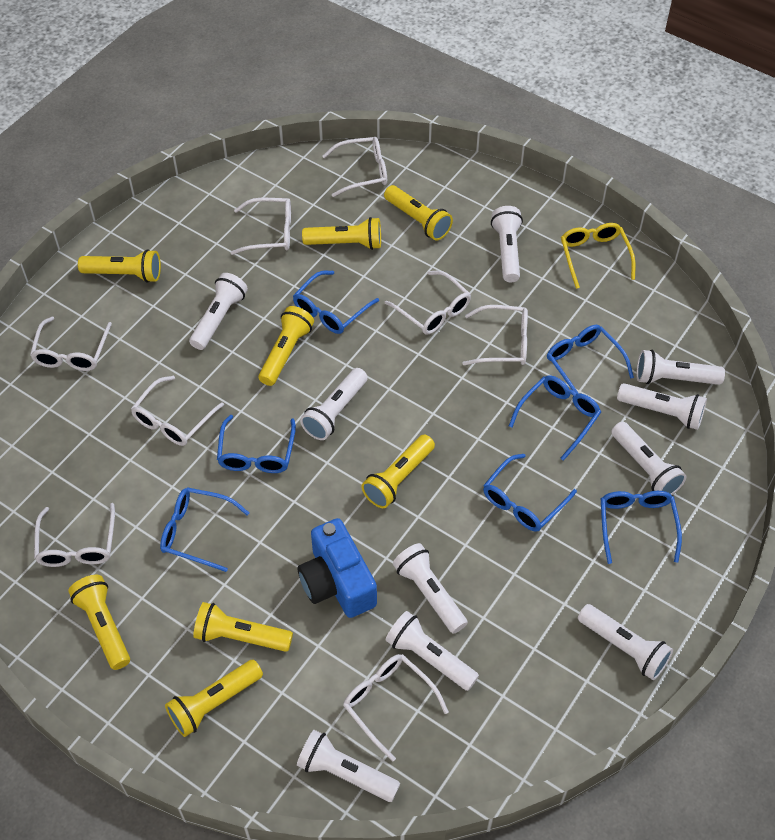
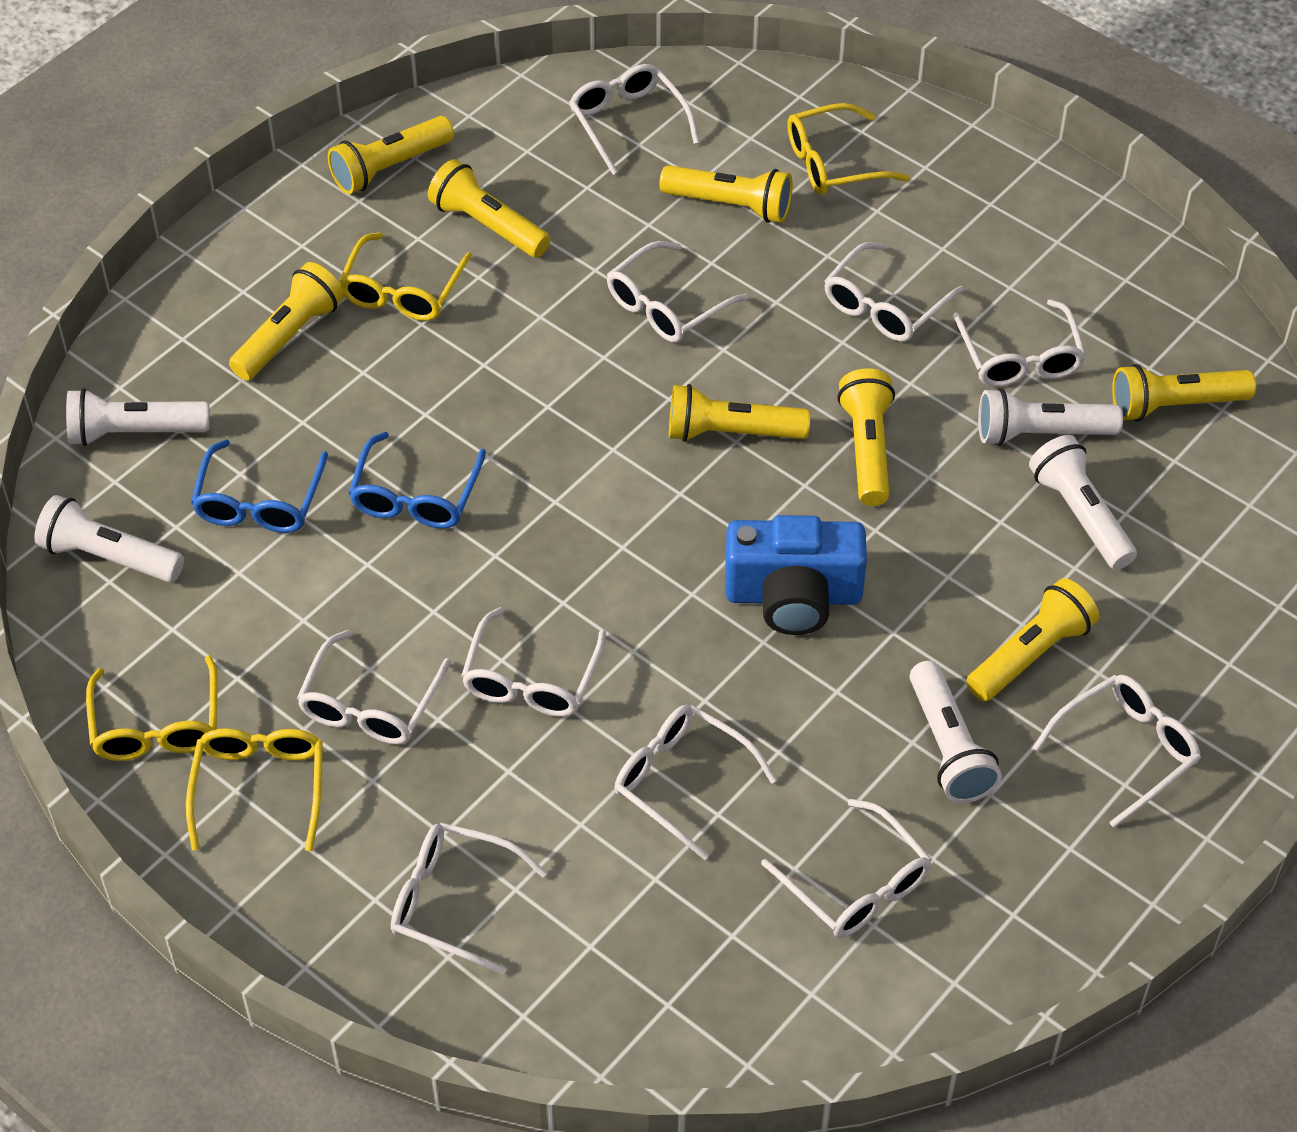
blue glasses: [160,487,249,572] [217,415,296,473] [293,271,379,334] [483,454,577,532] [509,375,601,461] [547,325,634,394] [601,491,682,564] = 7 -> [191,439,328,533] [349,432,486,528] = 2
white flashlight: [189,273,248,350] [297,730,400,802] [300,368,368,440] [385,611,479,691] [393,543,468,634] [491,206,523,282] [578,604,673,680] [611,422,686,495] [617,383,707,430] [636,350,725,385] = 10 -> [34,495,184,582] [66,388,210,446] [910,661,1002,803] [978,388,1123,446] [1029,435,1137,570] = 5
white glasses: [30,317,112,371] [34,503,115,567] [131,376,224,446] [231,198,291,255] [323,137,387,197] [343,654,449,762] [385,271,471,334] [462,305,528,365] = 8 -> [297,630,451,744] [391,823,547,975] [461,607,606,717] [569,64,700,175] [607,241,749,343] [615,704,777,860] [761,799,932,938] [824,242,964,342] [953,299,1086,387] [1033,674,1201,828] = 10
yellow glasses: [561,223,636,289] = 1 -> [86,655,218,761] [186,728,323,851] [339,232,472,321] [787,103,910,195] = 4

